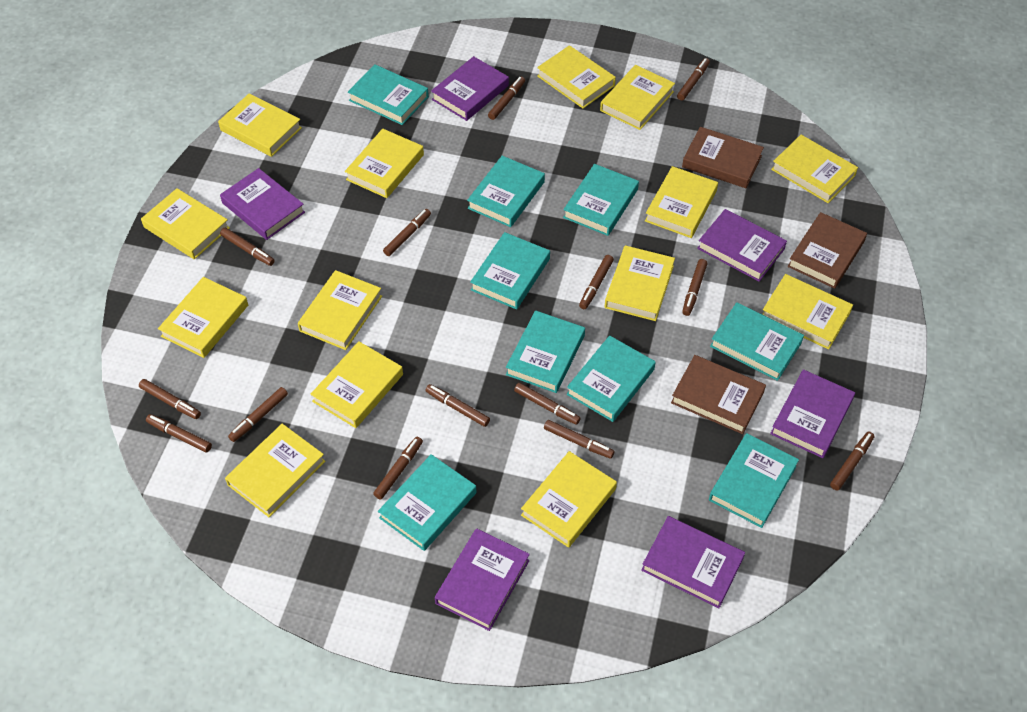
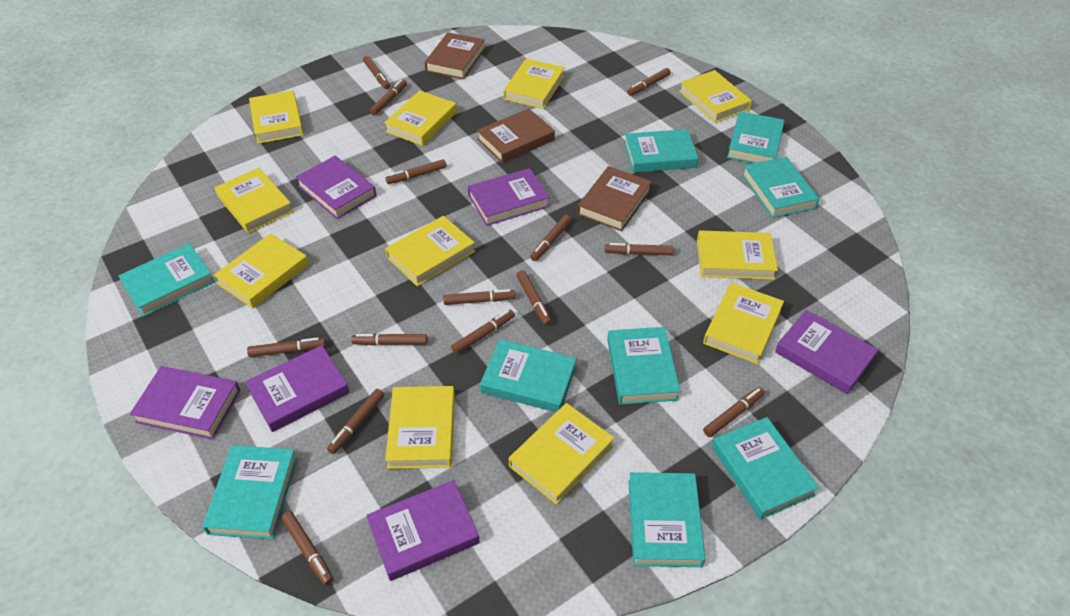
yellow book: [141,188,230,259] [158,277,248,358] [218,93,302,157] [225,424,325,517] [298,270,382,350] [311,341,403,428] [345,129,424,198] [521,451,617,548] [537,45,616,108] [600,65,675,130] [604,245,675,321] [645,166,718,238] [762,274,853,350] [771,135,858,203] = 14 -> [214,233,309,308] [215,168,293,233] [249,90,304,144] [384,90,457,146] [385,216,475,286] [385,386,455,469] [503,59,565,109] [509,403,614,505] [679,70,752,123] [697,230,778,280] [703,282,784,364] = 11

